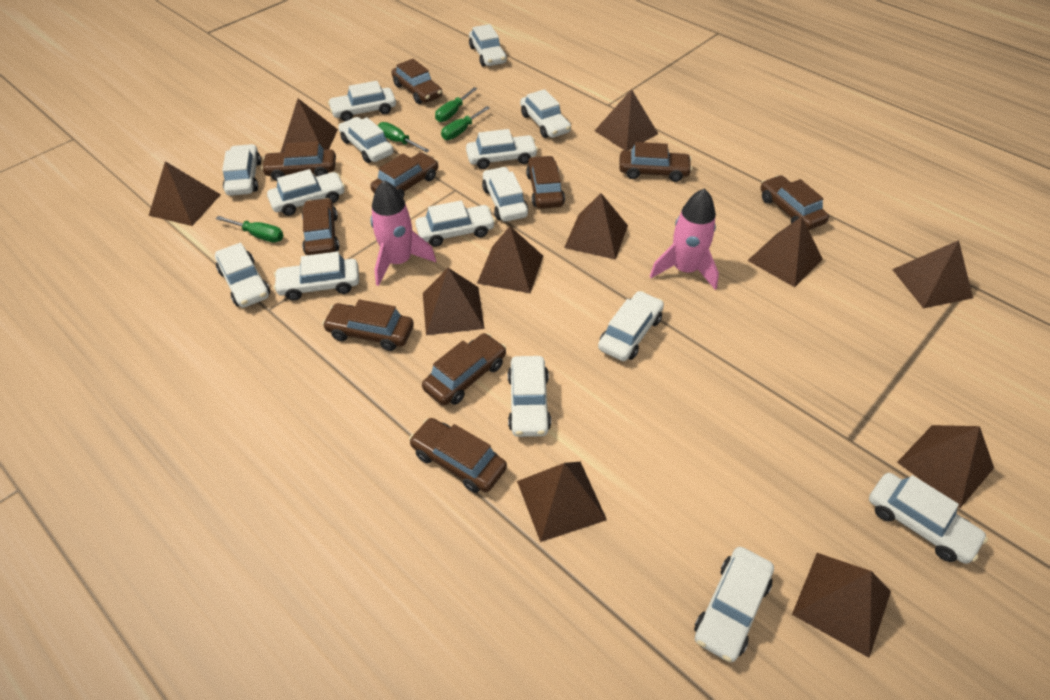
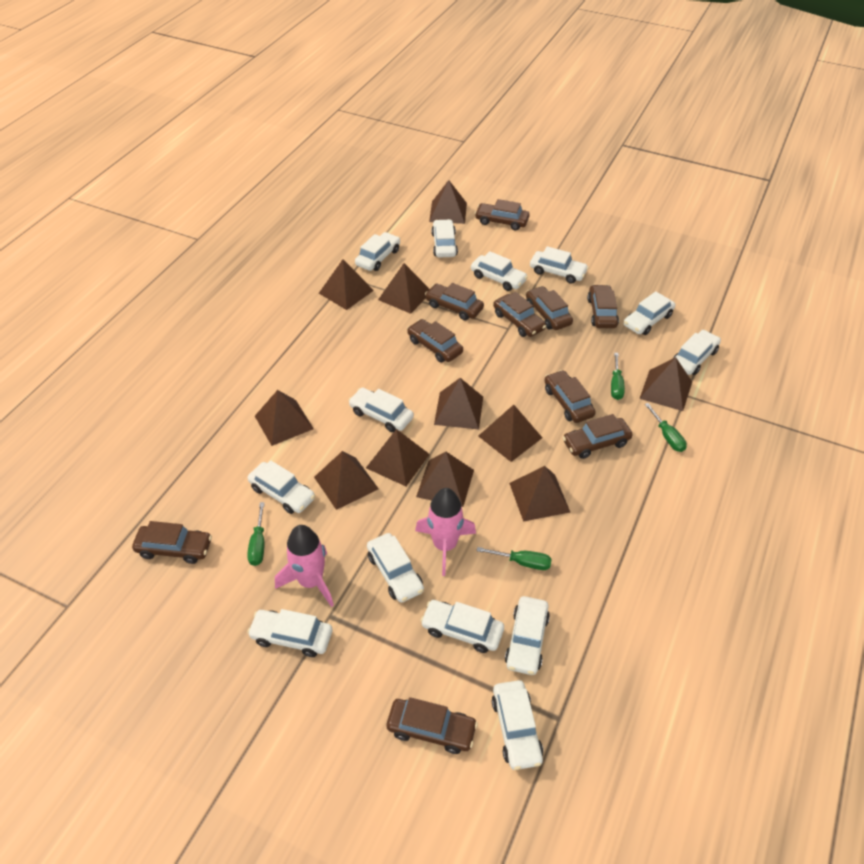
white car: [215,243,270,308] [222,144,261,196] [267,169,345,216] [273,252,359,301] [328,81,396,121] [338,117,394,163] [415,200,495,247] [466,129,538,169] [469,24,507,67] [482,167,528,222] [508,356,551,437] [520,89,571,138] [598,291,664,361] [694,547,774,662] [869,473,988,564] = 15 -> [247,609,332,657] [248,460,315,514] [348,388,414,432] [355,232,400,271] [367,533,424,603] [420,600,504,653] [431,219,458,257] [471,251,528,291] [492,680,543,770] [505,596,550,675] [530,246,589,284] [624,291,675,335] [673,330,721,375] = 13

